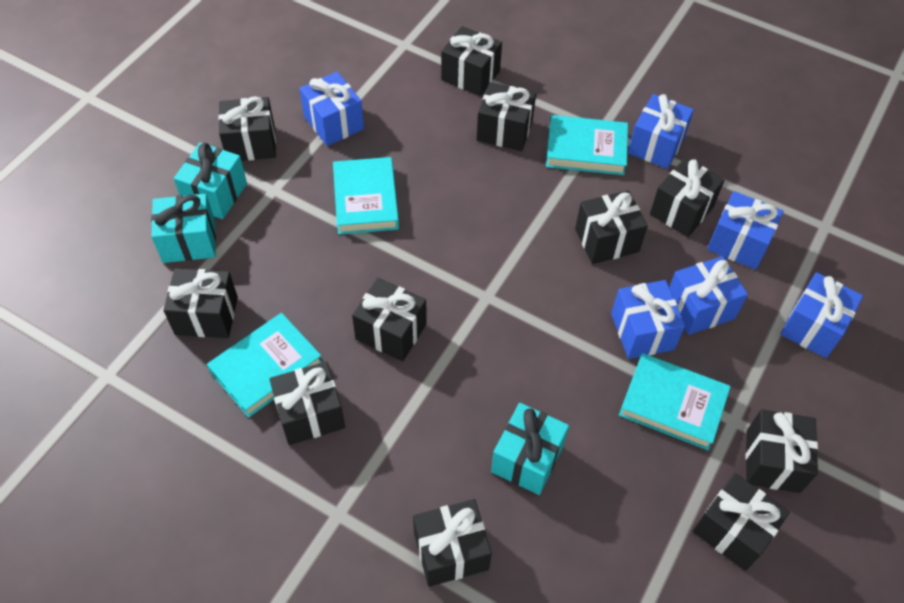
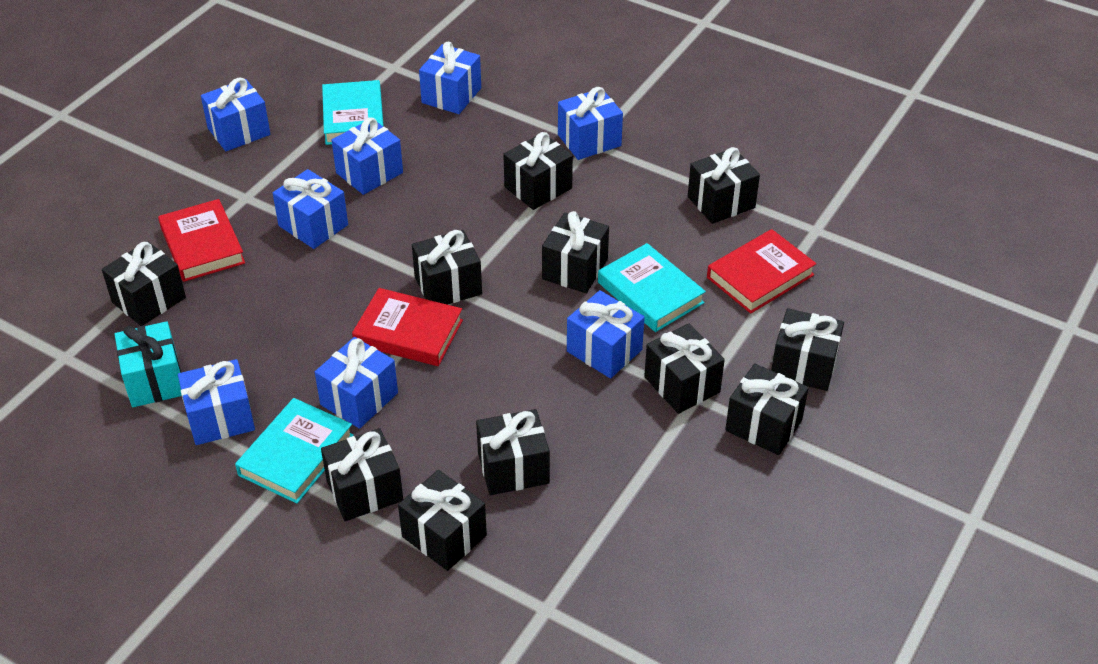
blue gift: [299,72,364,146] [611,280,685,359] [628,94,694,169] [669,256,748,335] [707,191,784,270] [780,272,863,358] = 6 -> [178,359,255,445] [201,77,270,151] [273,169,348,249] [315,337,398,429] [331,117,403,195] [419,42,481,114] [558,87,623,160] [567,290,645,379] = 8
red book: none = 0 -> [158,199,245,282] [352,288,463,366] [707,229,816,314] = 3
turquoise book: [207,313,322,417] [333,157,399,235] [546,115,628,175] [619,353,731,450] = 4 -> [235,398,354,504] [322,80,384,145] [598,243,706,332] = 3
turquoise gift: [151,194,216,263] [174,142,247,219] [491,403,569,495] = 3 -> [114,321,182,407] = 1

